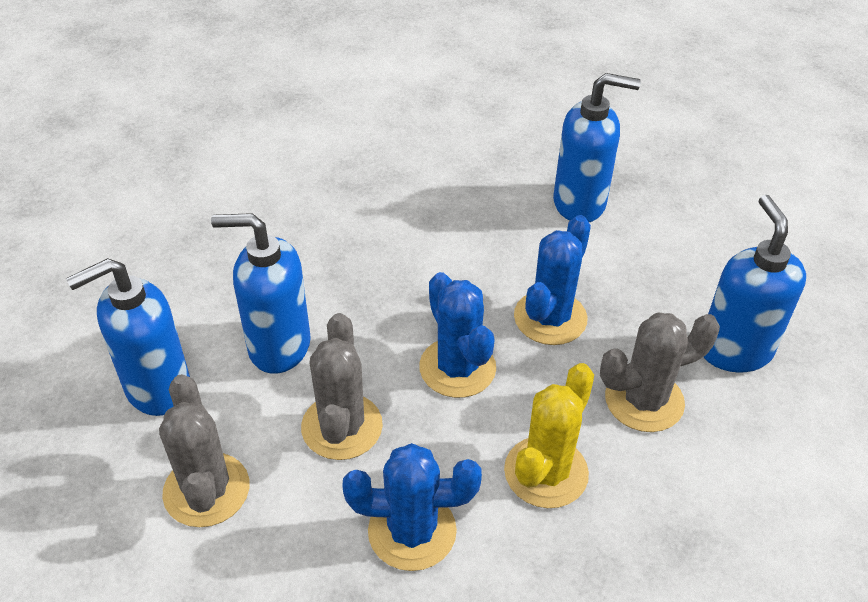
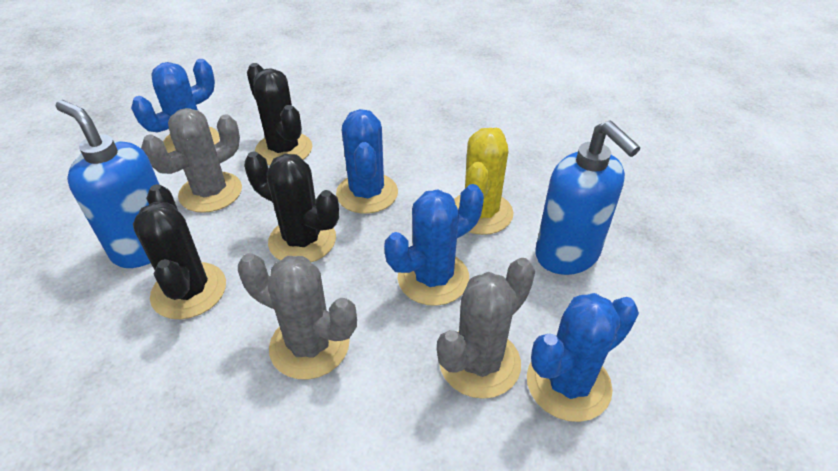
black cactus: none = 0 -> [133,184,226,319] [244,151,339,262] [247,63,312,165] = 3
blue cactus: [342,443,482,571] [419,272,496,398] [514,215,591,345] = 3 -> [131,59,220,153] [336,109,398,214] [384,184,484,306] [527,293,639,422] = 4
blue soap dispenser: [66,258,190,416] [211,213,311,374] [553,73,641,222] [704,195,806,373] = 4 -> [56,100,160,268] [535,121,640,275] = 2

